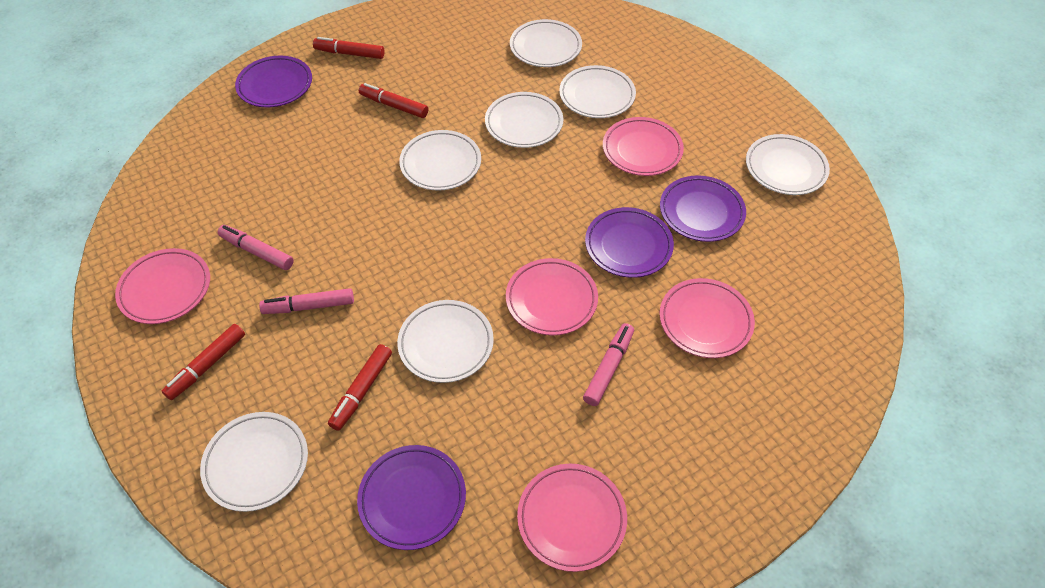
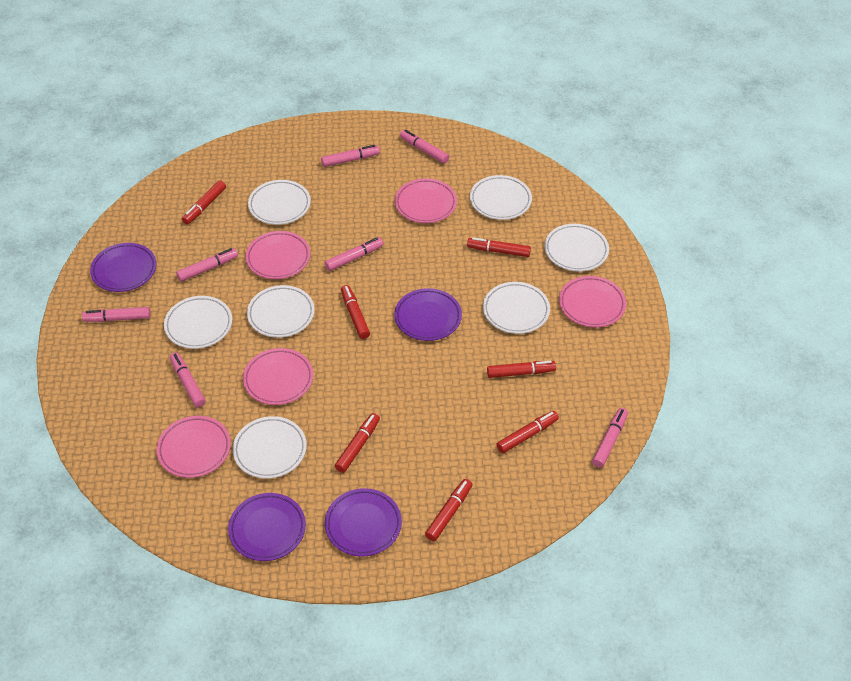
pink marker: [218,225,294,270] [259,288,354,314] [583,323,634,406] = 3 -> [82,307,150,322] [170,352,206,407] [176,248,238,282] [321,145,380,167] [325,237,383,271] [400,130,449,164] [592,408,628,468] = 7
red marker: [162,324,245,400] [313,37,384,59] [328,344,392,431] [359,83,428,118] = 4 -> [182,180,226,224] [335,413,380,473] [341,285,370,339] [425,479,473,541] [467,237,531,257] [487,361,556,378] [496,411,559,453] = 7

